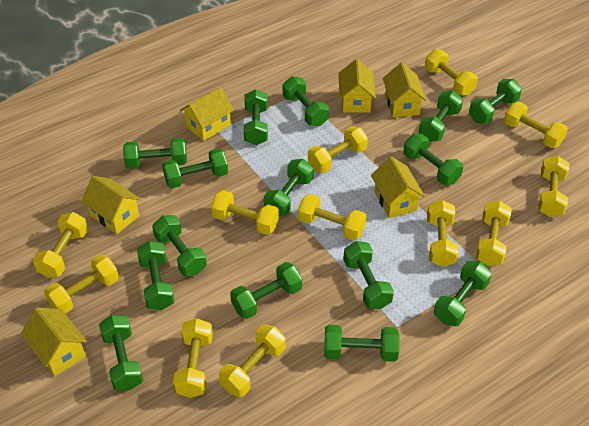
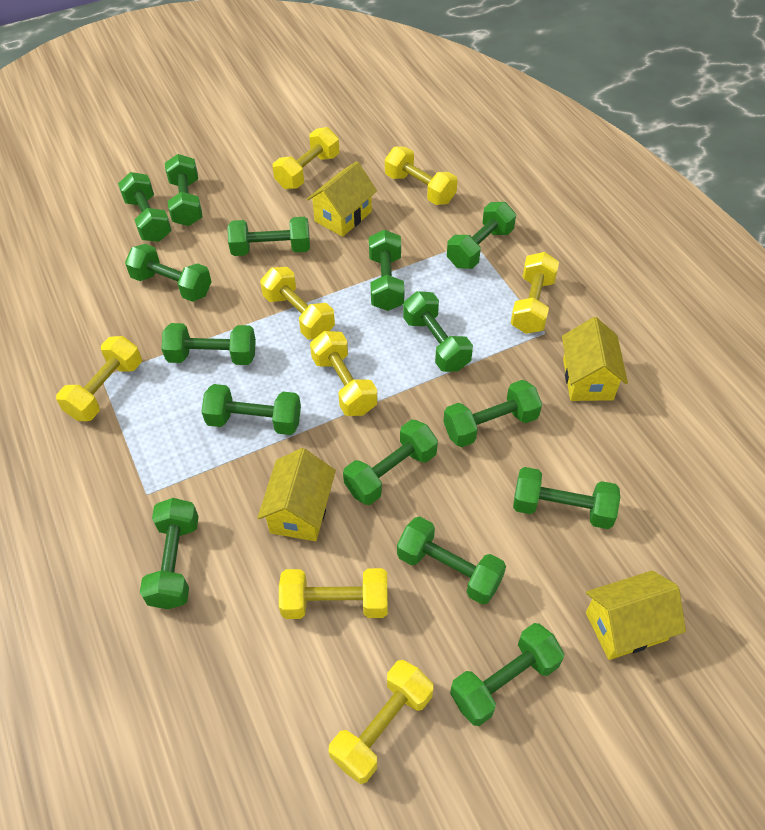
yellow dumbbell: [33,212,88,278] [44,255,119,314] [173,318,213,398] [211,190,279,235] [219,325,286,397] [298,194,366,241] [308,126,368,173] [425,49,478,95] [427,200,459,267] [476,201,512,266] [504,102,568,148] [538,156,569,217] = 12 -> [56,336,142,421] [260,267,335,339] [273,127,339,189] [279,568,388,619] [310,331,378,416] [328,660,434,784] [385,147,458,205] [511,252,559,334] = 8
yellow house: [21,307,87,376] [81,176,141,234] [180,87,234,141] [338,59,376,113] [371,157,425,218] [383,63,426,117] = 6 -> [258,448,336,541] [307,161,377,237] [562,317,628,401] [586,571,686,660] = 4

